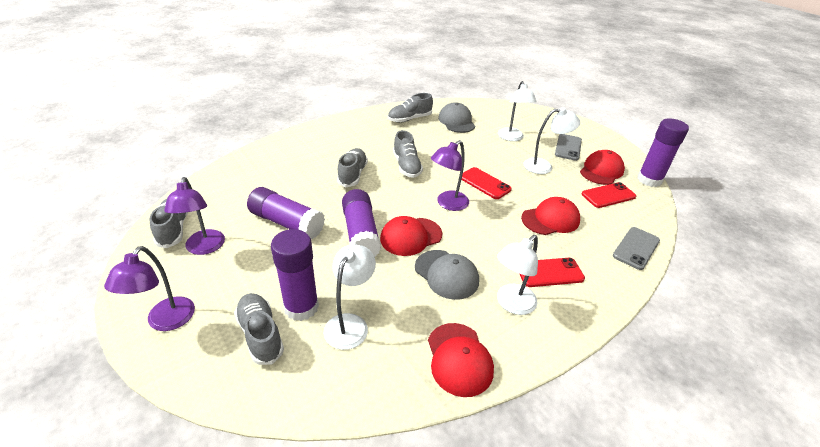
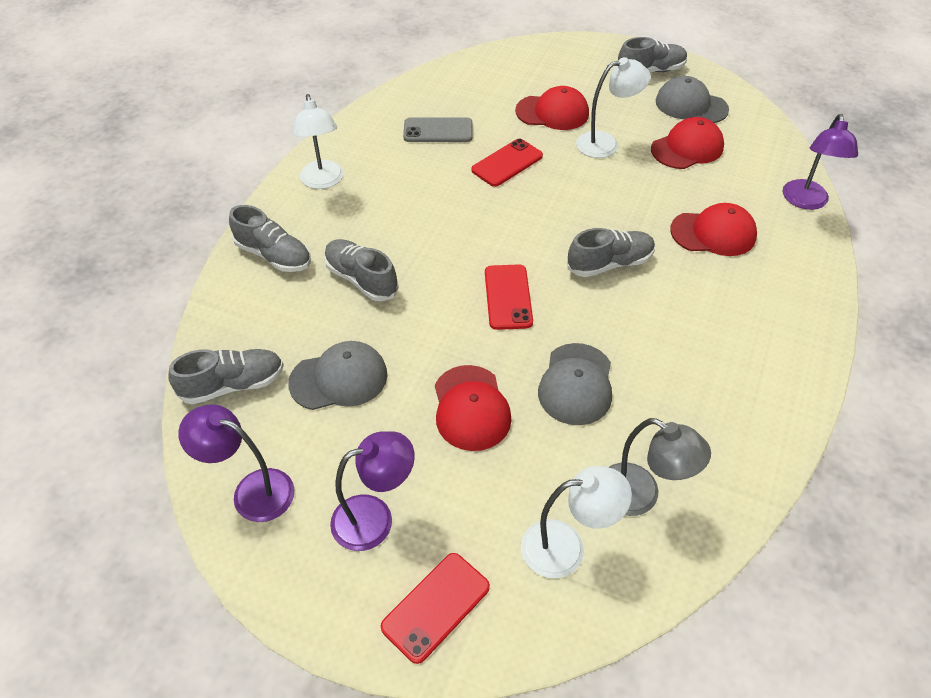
grey cap: [415,250,479,300] [438,102,475,133] = 2 -> [288,341,388,410] [538,343,612,425] [656,76,729,123] = 3
grey lamp: none = 0 -> [608,418,711,516] = 1
grey phone: [555,134,582,161] [613,227,660,270] = 2 -> [403,117,472,142] = 1
purple glue stick: [247,187,325,239] [271,229,319,321] [342,189,381,257] [637,118,689,187] = 4 -> none = 0
white lamp: [324,244,376,350] [497,235,538,315] [498,81,537,141] [523,107,580,174] = 4 -> [293,94,344,189] [521,466,632,578] [576,57,651,158] = 3

